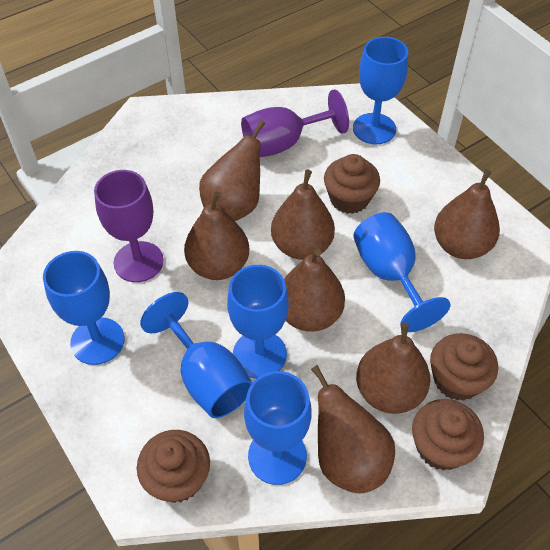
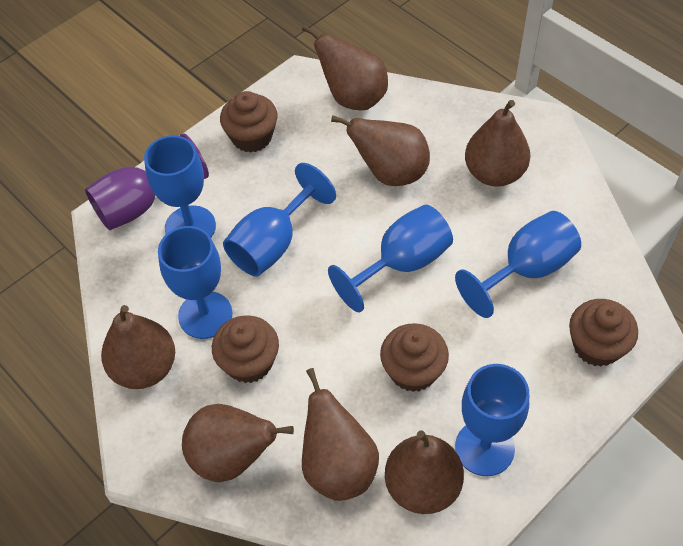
purple goblet: [94,170,164,282] [241,90,349,157] = 2 -> [85,133,209,230] = 1

